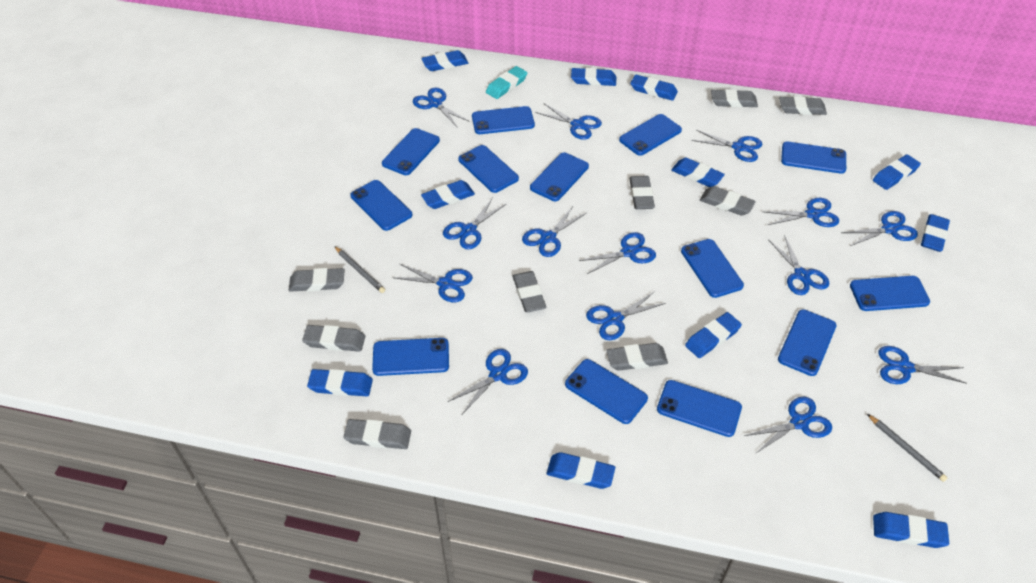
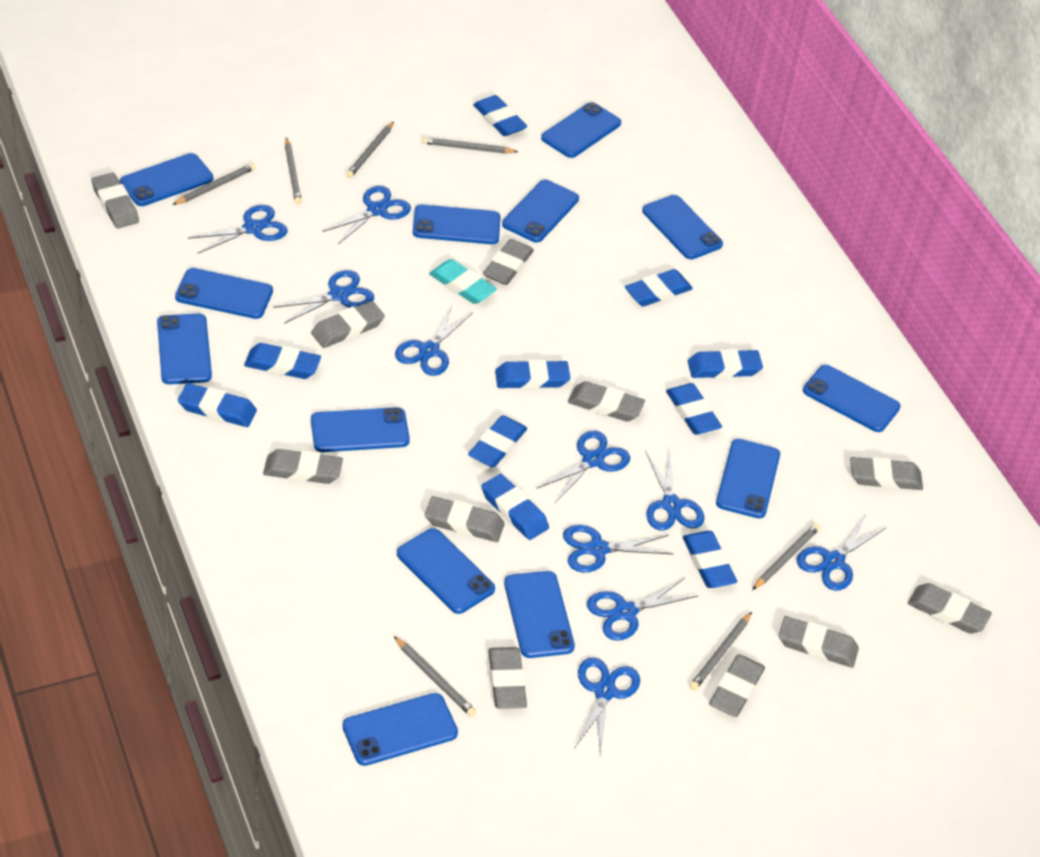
blue eraser: [307,369,373,396] [421,180,475,209] [422,50,468,71] [547,452,615,489] [571,68,616,86] [630,75,678,101] [671,158,725,187] [685,312,742,358] [873,154,921,190] [873,512,949,548] [921,214,950,252] = 11 -> [178,383,257,427] [244,343,321,379] [468,415,527,468] [473,95,527,136] [481,474,549,540] [495,360,570,389] [625,269,693,306] [666,383,722,435] [683,531,737,588] [688,349,763,378] = 10
blue scissors: [393,264,473,302] [413,87,470,128] [443,198,506,250] [448,349,528,414] [522,206,586,257] [535,103,602,140] [579,232,656,274] [586,291,666,340] [692,130,762,162] [744,397,832,453] [765,198,839,227] [769,235,829,295] [842,211,918,246] [878,346,967,384] = 14 -> [188,205,288,254] [273,270,374,324] [322,186,411,244] [395,306,473,376] [536,431,630,503] [563,525,673,572] [574,657,640,758] [587,578,698,641] [645,449,705,530] [797,515,887,591] = 10
grey eraser: [289,268,345,292] [302,325,365,352] [343,419,411,449] [512,271,546,312] [607,343,668,371] [629,176,655,209] [700,186,756,216] [711,89,758,108] [779,96,827,115] = 9 -> [91,172,139,229] [263,449,343,484] [311,301,385,348] [425,496,505,542] [483,239,534,285] [488,647,527,709] [568,381,645,422] [709,654,765,717] [779,616,859,668] [850,457,923,490] [908,583,992,634] = 11
grey pencil: [334,246,385,293] [867,414,948,482] = 2 -> [173,163,256,205] [285,137,302,204] [346,122,394,178] [394,636,476,717] [422,137,518,154] [690,612,752,690] [752,523,820,590] = 7

